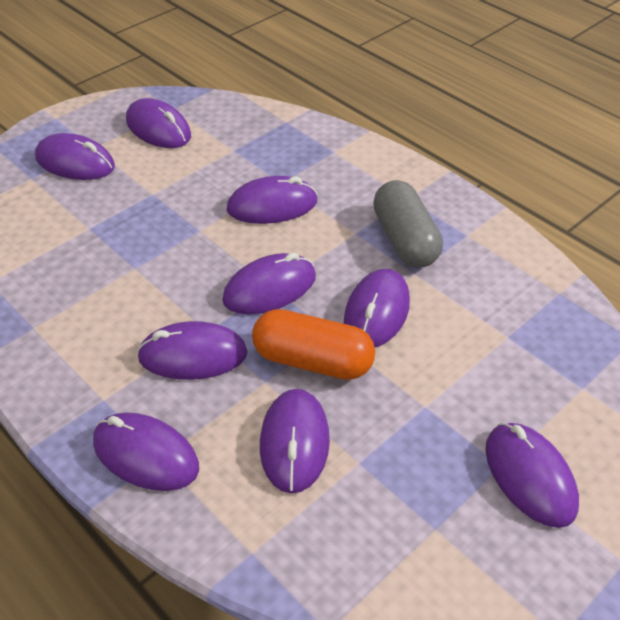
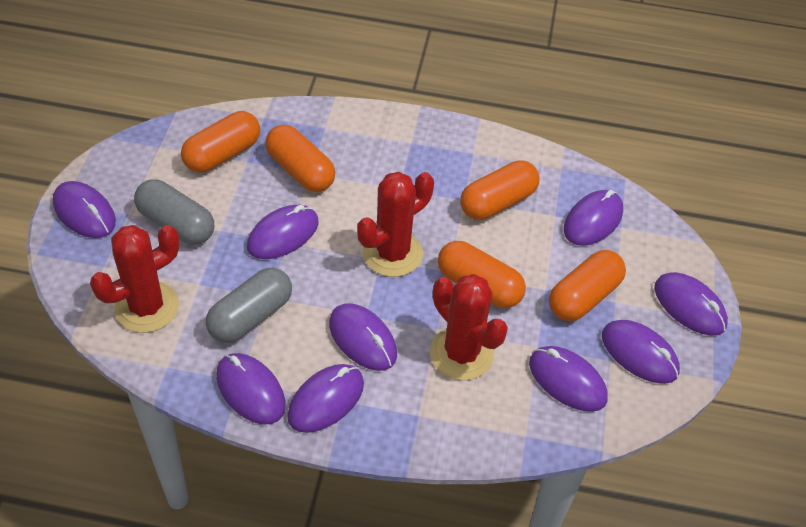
grey capsule: [373,180,443,268] = 1 -> [134,179,214,245] [206,268,292,343] = 2
orange capsule: [252,309,375,380] = 1 -> [181,111,260,173] [265,125,335,192] [438,241,526,308] [460,160,539,220] [549,250,626,321] = 5
red cactus: none = 0 -> [90,225,180,333] [357,172,434,277] [430,274,508,380] = 3

